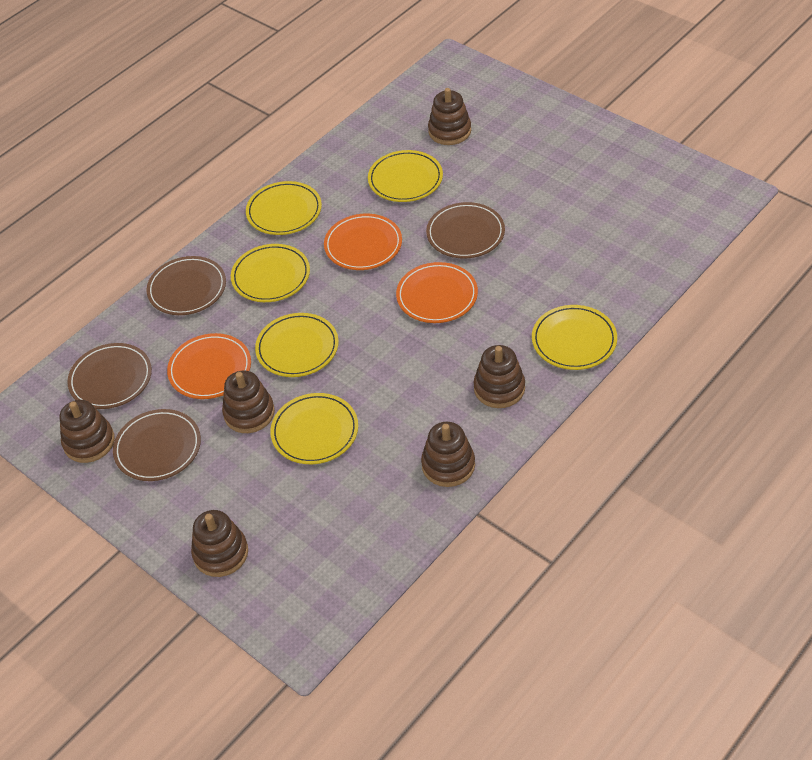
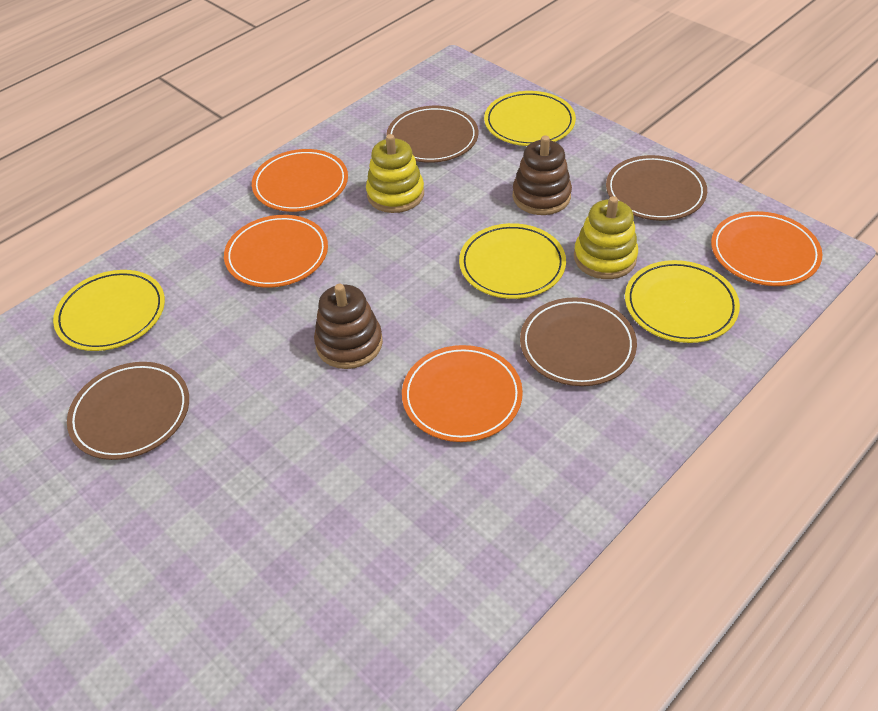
brown stacking toy: [59,400,115,463] [191,510,248,577] [222,370,275,433] [421,422,475,487] [428,88,471,145] [474,345,525,408] = 6 -> [314,284,383,369] [513,135,572,215] = 2
orange plate: [167,333,251,399] [324,214,402,270] [396,262,478,323] = 3 -> [224,215,328,288] [252,149,348,212] [402,345,523,442] [711,211,822,286] = 4
yellow plate: [231,244,310,302] [246,181,322,235] [255,313,339,377] [270,393,358,464] [368,150,443,202] [532,305,617,370] = 6 -> [53,270,165,351] [459,223,566,299] [484,91,576,146] [625,260,740,343] = 4
yellow stacking toy: none = 0 -> [366,134,424,213] [574,196,638,279] = 2

